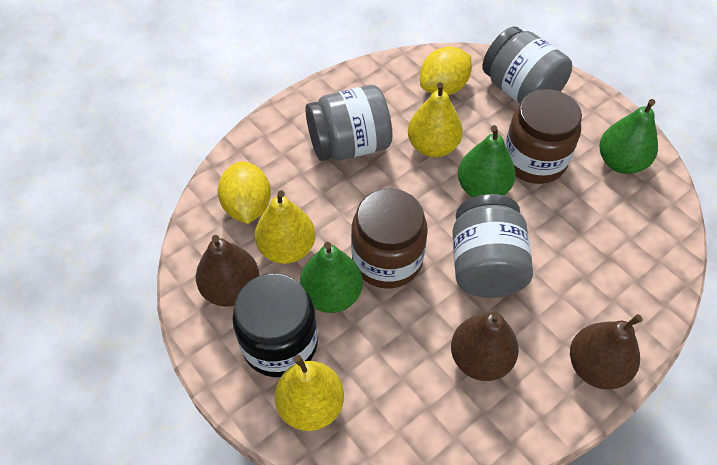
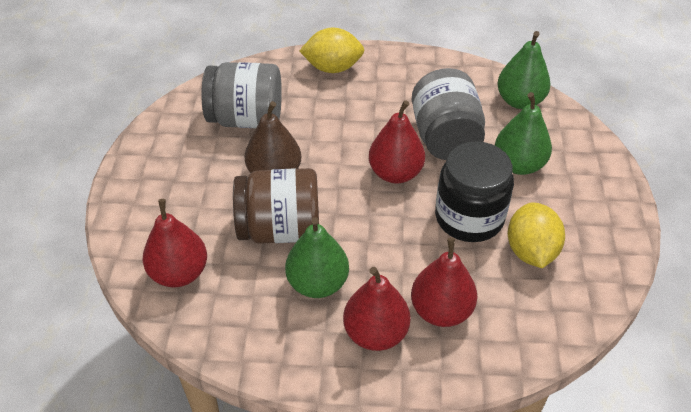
brown jar: [351,188,428,289] [505,89,582,184] = 2 -> [233,168,319,244] = 1
brown pear: [196,235,259,307] [451,312,519,381] [570,314,643,389] = 3 -> [244,101,301,173] = 1
grey jar: [306,85,392,161] [452,194,533,298] [482,27,572,104] = 3 -> [201,62,282,128] [412,68,485,160] = 2
red pear: none = 0 -> [143,199,207,287] [343,267,411,351] [369,100,425,184] [411,237,477,327] = 4
yellow pear: [255,190,315,264] [275,355,344,431] [408,82,463,157] = 3 -> none = 0

